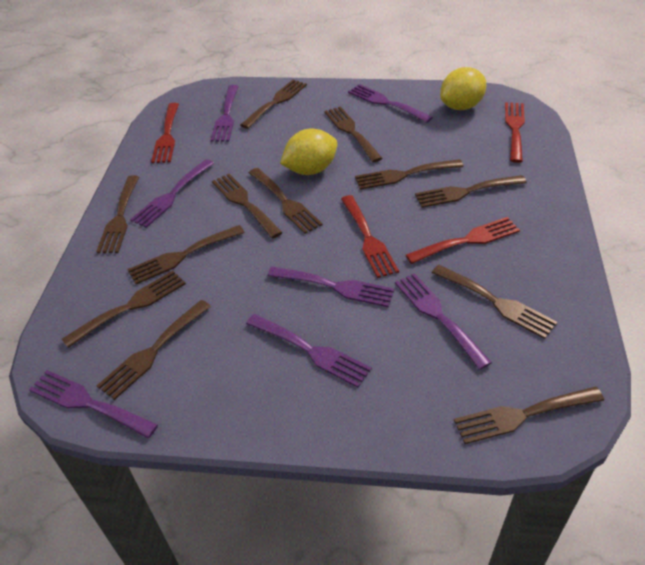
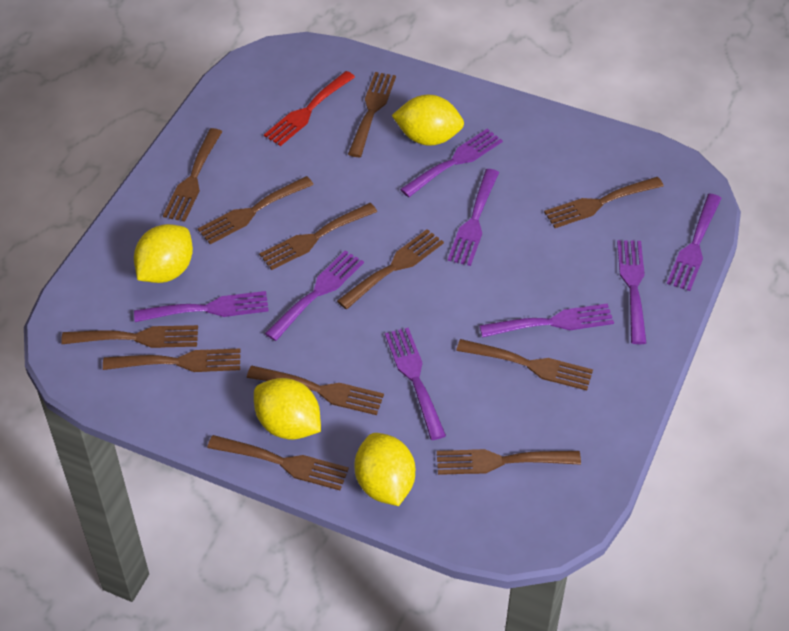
purple fork: [29,370,158,438] [130,159,214,228] [211,85,239,142] [246,314,372,387] [268,266,394,307] [348,84,433,123] [395,273,492,370] = 7 -> [134,291,269,322] [265,250,364,341] [385,328,446,440] [400,128,503,197] [448,169,499,266] [479,303,614,337] [617,240,646,344] [667,194,722,291] = 8
red fork: [151,103,179,163] [341,195,399,278] [406,217,520,264] [505,102,525,163] = 4 -> [264,71,355,146] = 1
yellow lemon: [280,129,337,175] [440,67,486,110] = 2 -> [134,224,193,283] [254,378,321,440] [354,433,415,506] [392,95,464,146] = 4

